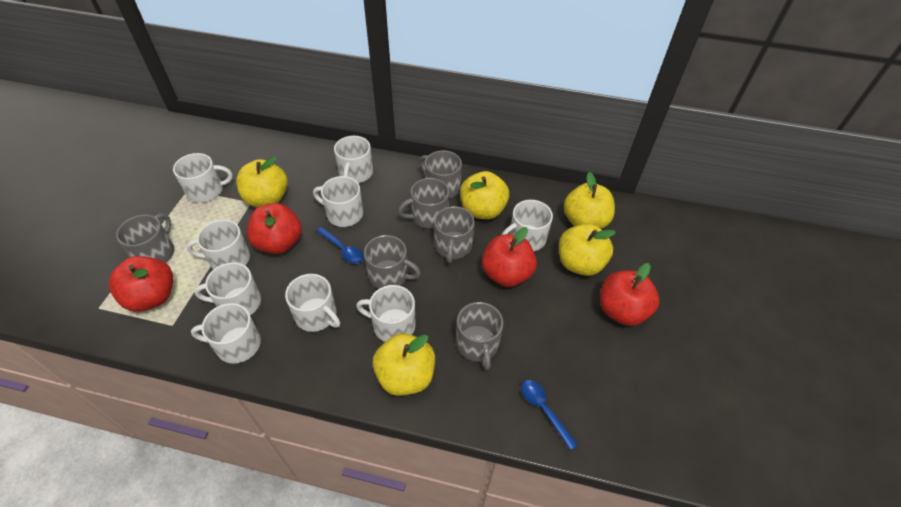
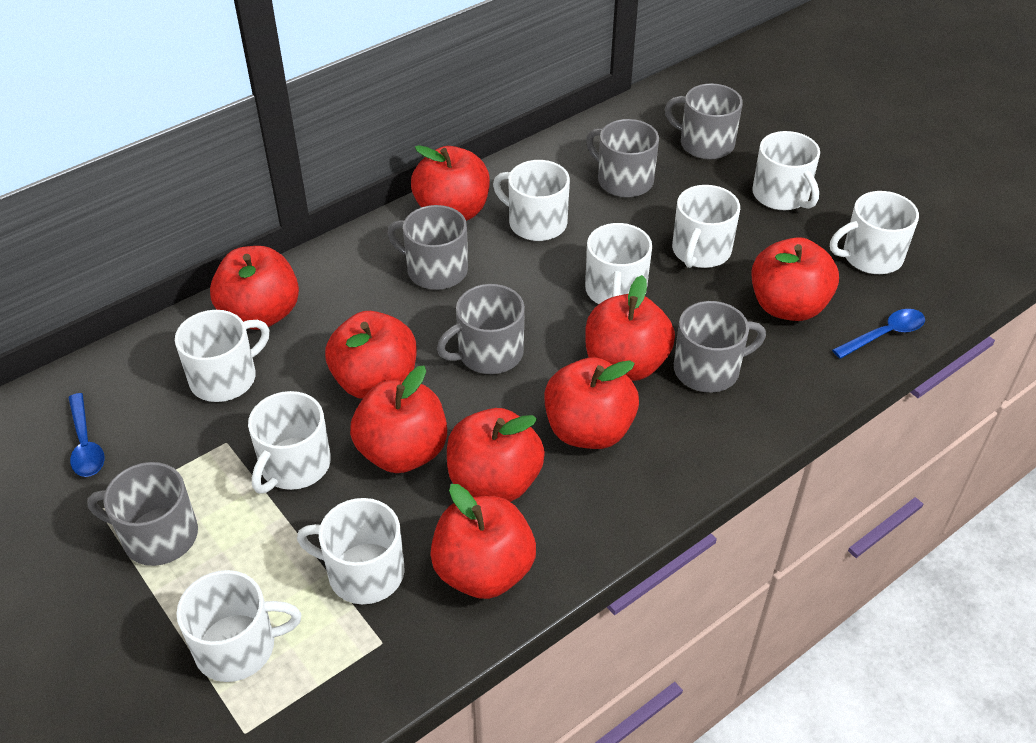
red apple: [109,256,173,312] [247,203,302,254] [482,227,537,287] [600,263,660,326] = 4 -> [210,246,299,330] [325,311,417,399] [350,366,447,473] [411,145,490,221] [430,484,536,599] [447,408,545,502] [544,357,639,449] [585,275,675,381] [751,237,839,321] = 9
yellow apple: [236,157,288,207] [373,333,435,396] [460,171,509,219] [559,224,616,276] [564,172,615,229] = 5 -> none = 0

